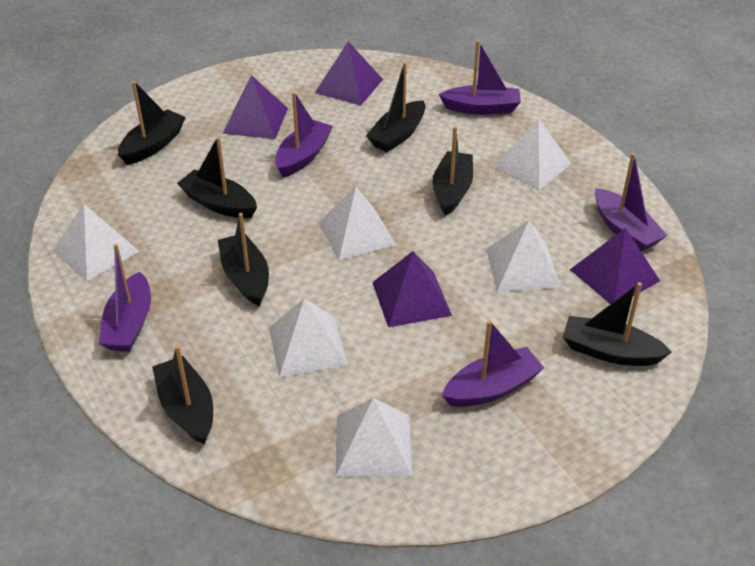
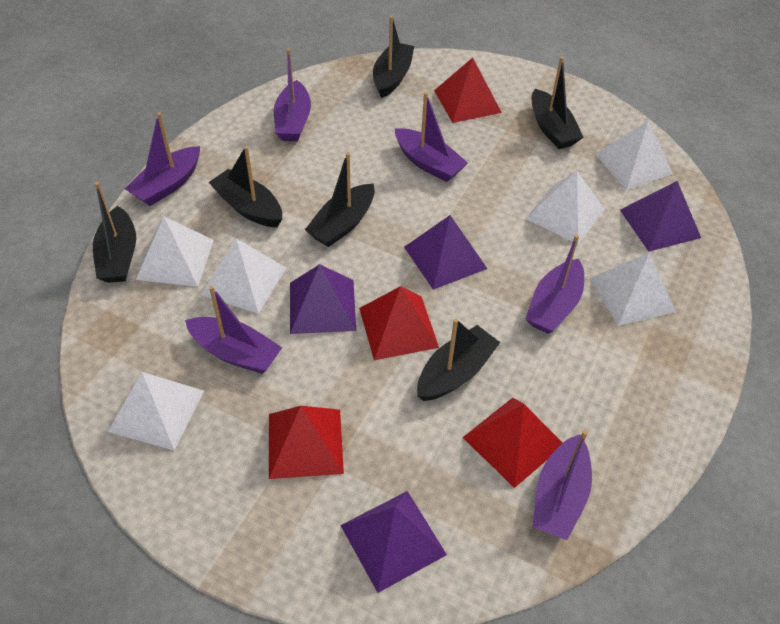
black boat: [118,81,186,165] [152,345,213,444] [177,137,257,218] [218,213,269,306] [366,62,426,152] [433,126,473,216] [563,282,672,366] = 7 -> [93,182,136,283] [209,146,282,227] [305,152,375,247] [373,16,414,98] [417,318,501,401] [531,57,583,149] = 6
purple boat: [99,244,151,352] [275,92,333,177] [439,40,521,115] [442,320,544,407] [595,153,667,251] = 5 -> [125,112,200,206] [185,285,282,374] [274,48,311,141] [395,92,468,182] [525,234,584,334] [533,430,592,540] = 6
red pyramid: none = 0 -> [269,406,344,479] [359,286,439,360] [434,57,502,123] [462,398,562,488] = 4

